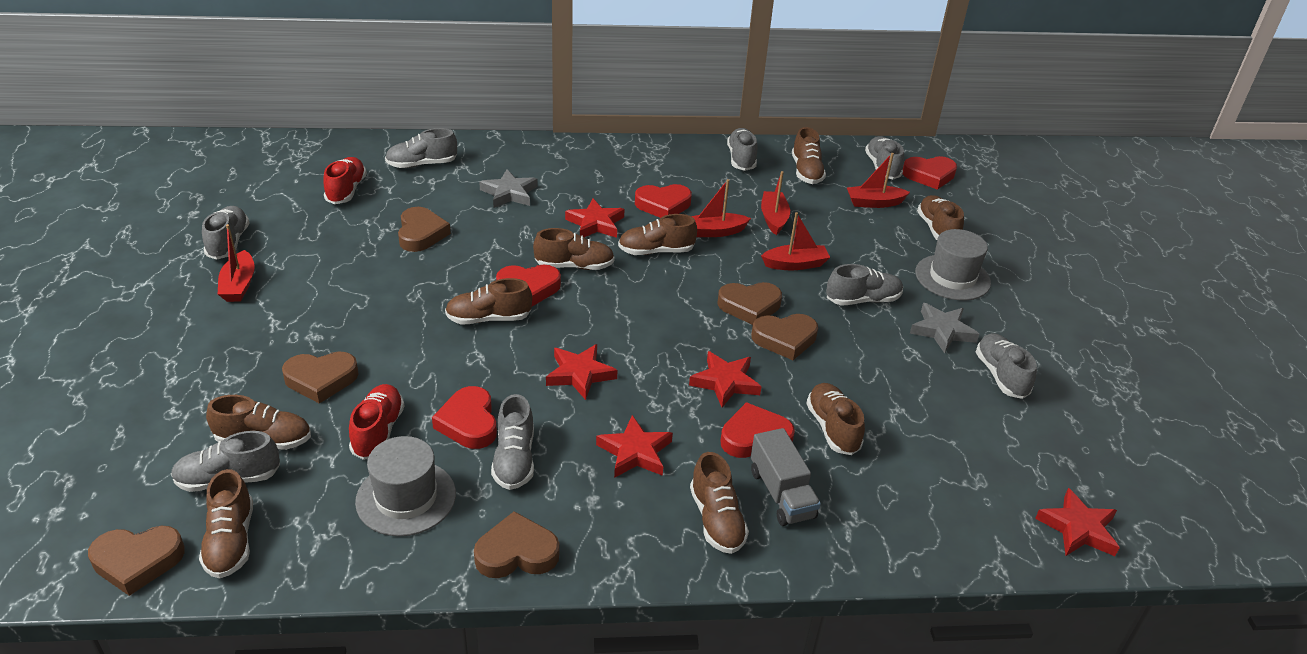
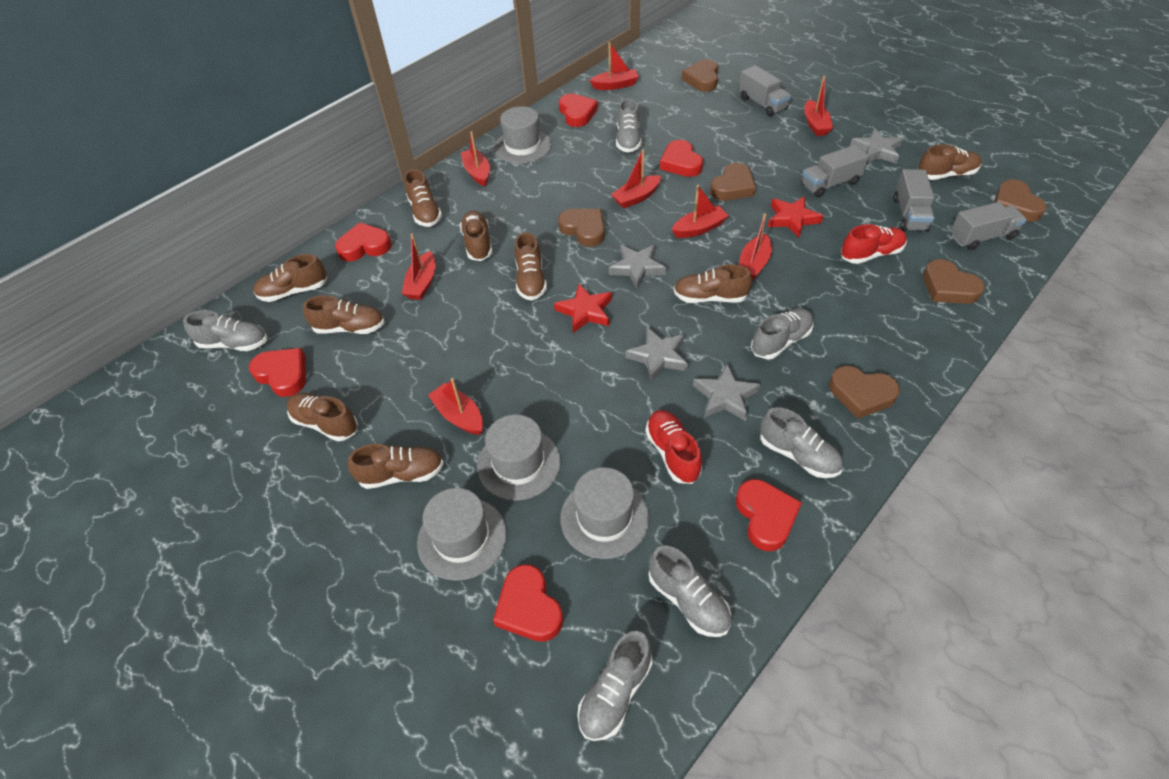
grey hat: [355,436,456,536] [915,229,991,301] = 2 -> [417,488,507,581] [477,414,561,501] [494,106,552,164] [560,467,649,559] = 4
grey shoe: [171,431,280,492] [202,206,250,260] [385,128,457,168] [491,394,534,490] [727,128,757,171] [826,264,903,306] [865,136,904,179] [976,333,1037,399] = 8 -> [183,310,267,351] [577,631,653,741] [616,98,642,153] [649,545,731,637] [751,308,814,359] [760,407,843,478] = 6
grey star: [479,170,538,208] [910,303,979,354] = 2 -> [609,245,666,289] [626,327,688,382] [693,364,760,421] [850,129,903,164] = 4
grey truck: [751,428,821,526] = 1 -> [739,65,791,116] [801,145,869,197] [894,169,934,232] [951,202,1027,250] = 4
red boat: [218,224,255,302] [691,179,751,237] [761,171,790,235] [761,212,830,270] [847,153,910,208] = 5 -> [402,234,435,300] [428,378,483,435] [461,131,490,186] [589,42,639,90] [611,149,661,208] [672,185,729,238] [739,213,772,280] [804,76,833,136] = 8
red heart: [432,386,497,449] [496,264,561,306] [635,184,692,218] [720,402,795,458] [903,156,957,190] = 5 -> [249,348,306,397] [335,223,392,261] [493,564,563,642] [559,94,598,127] [660,140,703,177] [736,479,802,551] = 6
red star: [546,344,618,400] [565,199,625,238] [596,415,673,478] [689,351,762,407] [1035,488,1120,556] = 5 -> [554,284,612,333] [768,196,823,237] = 2

